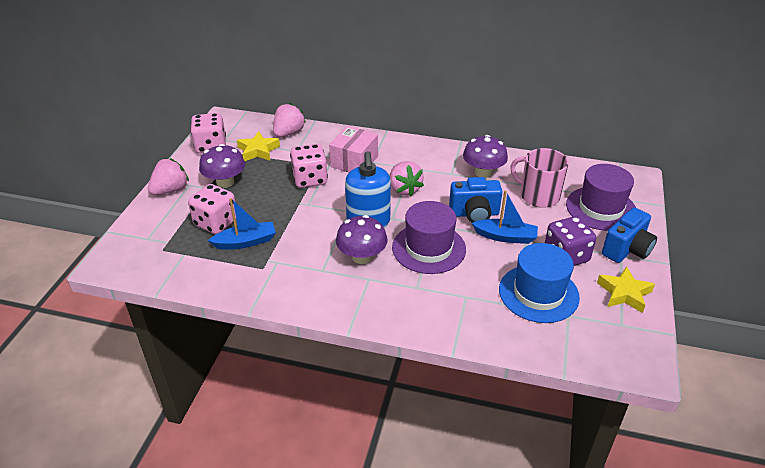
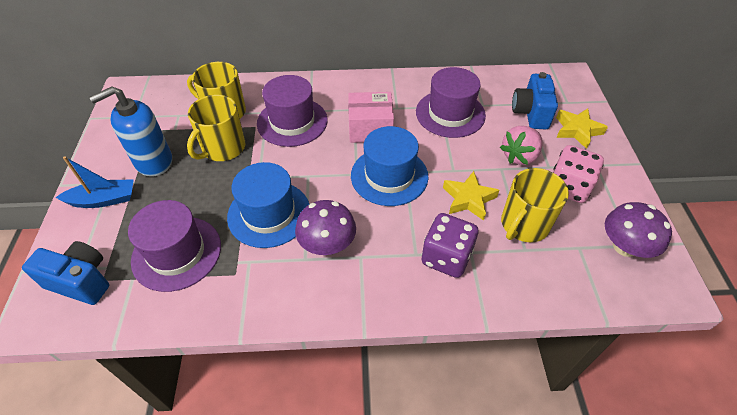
blue boat: [208,198,276,250] [472,190,538,244] = 2 -> [55,156,134,208] = 1
blue hat: [499,243,580,323] = 1 -> [227,162,309,248] [351,126,428,206] = 2
pink dice: [188,184,236,234] [190,113,226,154] [290,144,328,188] = 3 -> [553,145,604,203] = 1
pink mug: [510,148,569,208] = 1 -> none = 0
pink strawberry: [148,158,189,195] [273,103,306,137] [390,161,424,197] = 3 -> [500,126,542,165] = 1
purple hat: [392,201,466,274] [566,164,636,231] = 2 -> [128,200,221,292] [257,75,328,147] [416,67,486,138] = 3
purple mushroom: [199,144,245,188] [336,215,388,264] [463,135,508,178] = 3 -> [295,200,356,255] [605,202,672,258] = 2
yellow mug: none = 0 -> [187,62,246,119] [187,95,245,161] [501,168,569,242] = 3

